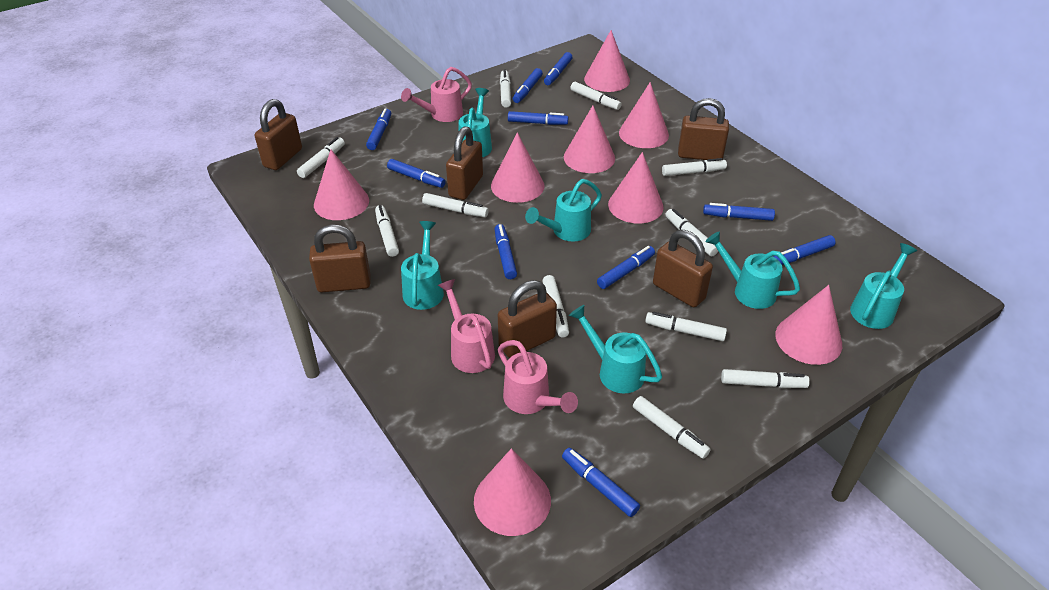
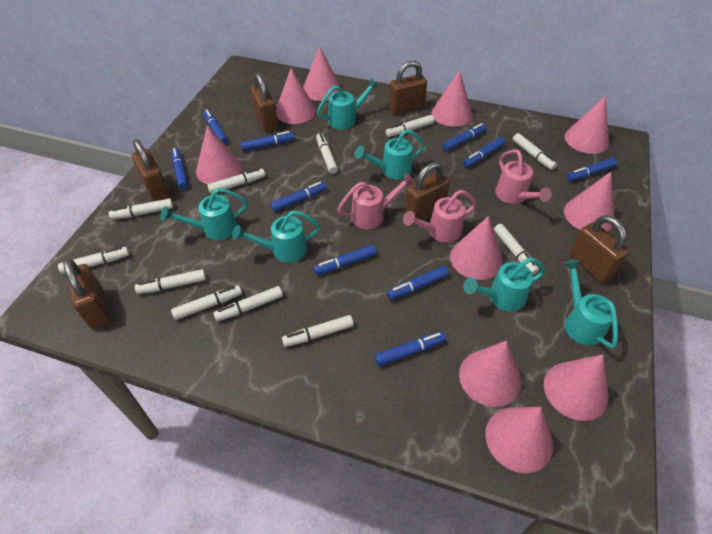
pink cone: [314,149,369,220] [474,448,551,536] [491,132,545,203] [564,106,615,173] [584,30,630,92] [608,152,664,224] [619,82,669,148] [775,285,842,365] = 8 -> [196,126,242,184] [276,68,316,124] [303,46,341,101] [432,70,473,127] [450,216,503,280] [459,341,522,407] [486,407,554,473] [544,355,609,421] [564,96,609,154] [564,172,615,231] = 10

